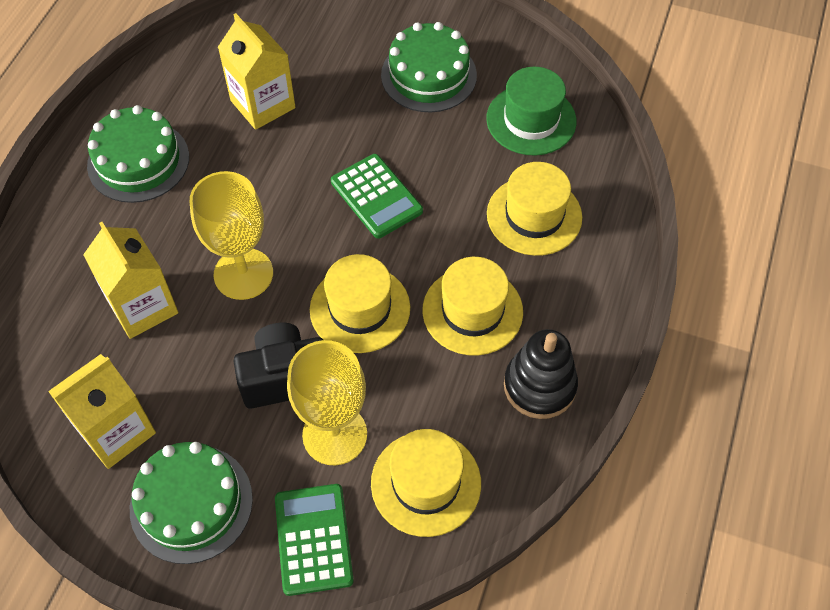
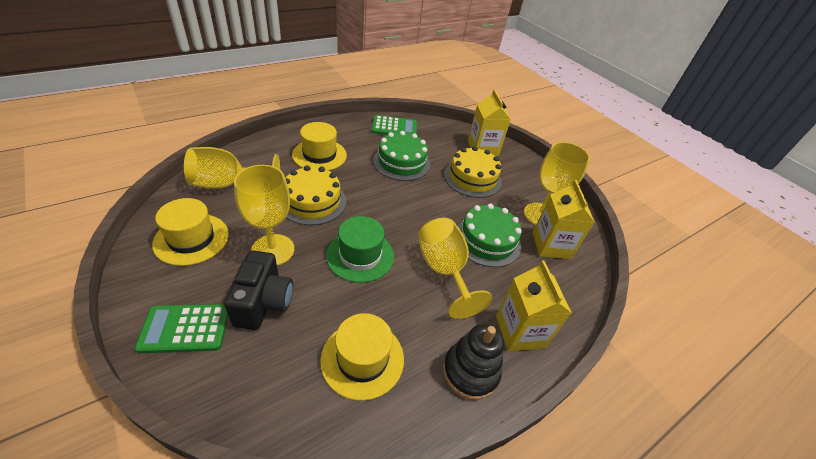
green cake: [87,105,189,203] [130,442,253,564] [381,22,477,112] = 3 -> [373,131,430,181] [457,203,522,267] = 2
yellow cake: none = 0 -> [285,166,346,225] [444,146,502,198] = 2
yellow goblet: [190,171,273,300] [287,340,367,465] = 2 -> [184,147,280,189] [234,165,294,265] [418,218,492,319] [524,142,590,225] = 4
yellow hat: [310,254,410,353] [371,429,481,537] [423,257,523,356] [487,162,582,256] = 4 -> [152,198,229,266] [292,122,347,171] [320,313,404,401] = 3

